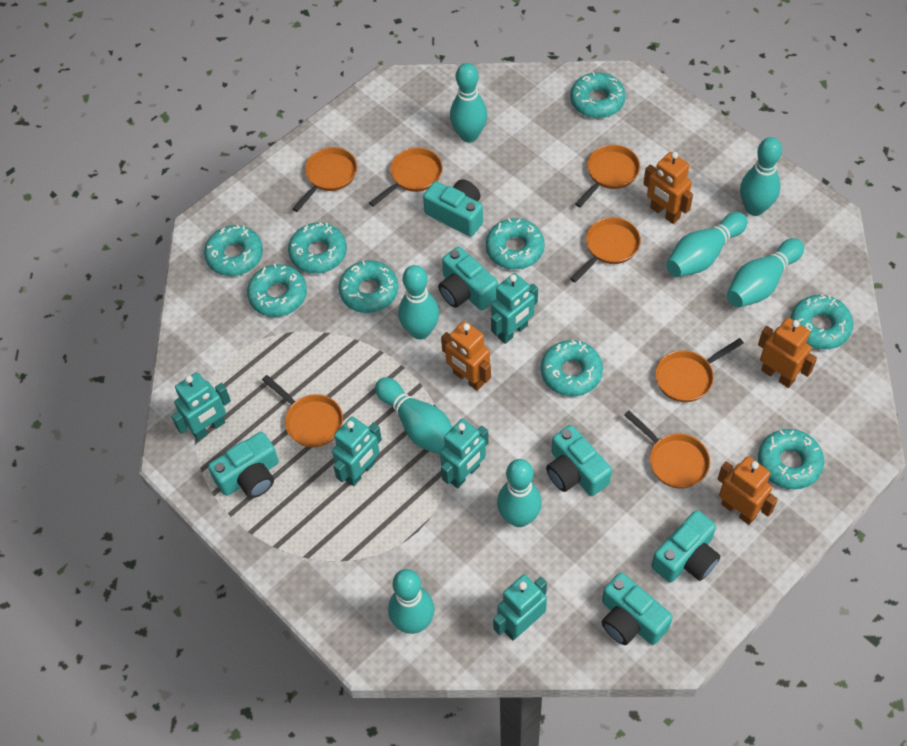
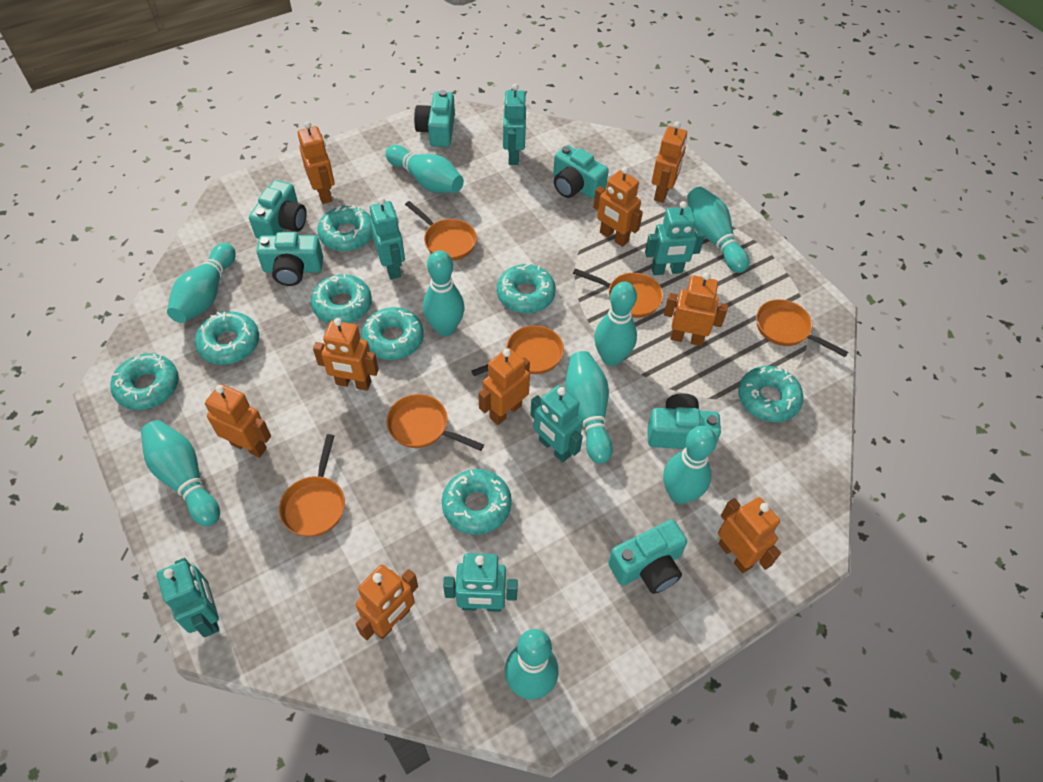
orange pan: [262,375,343,447] [292,147,357,212] [369,148,443,207] [570,217,641,282] [575,145,640,207] [624,410,710,489] [655,338,744,402] = 7 -> [279,434,345,537] [386,394,484,451] [405,201,477,261] [471,325,564,376] [573,268,663,318] [756,299,848,357] = 6
orange robot: [441,321,491,391] [643,152,693,224] [718,456,778,525] [758,318,817,388] = 4 -> [205,384,271,458] [298,121,335,204] [313,318,379,391] [355,565,418,640] [478,348,530,425] [593,167,643,247] [652,121,687,203] [664,272,728,346] [718,497,781,574] = 9
turquoise bowling pin: [375,377,453,455] [388,569,435,634] [398,265,439,340] [450,63,487,142] [497,459,542,527] [666,212,748,277] [727,238,804,308] [740,137,782,216] = 8 -> [141,420,220,526] [167,243,236,323] [385,145,464,193] [423,250,465,336] [505,629,558,700] [565,351,613,464] [594,282,637,366] [663,426,717,504] [687,187,750,273] = 9
turquoise donut: [204,225,263,276] [247,264,307,317] [288,222,347,274] [339,260,398,313] [486,218,545,270] [541,340,603,396] [570,72,626,118] [758,429,824,490] [790,295,853,350] = 9 -> [110,353,179,410] [195,311,259,365] [311,273,372,323] [317,205,373,252] [362,307,424,360] [442,469,512,535] [497,264,556,313] [738,366,804,422] = 8
turquoise robot: [171,372,231,441] [332,417,382,486] [440,419,488,488] [491,273,538,344] [493,574,547,640] = 5 -> [157,558,219,637] [370,198,405,279] [443,553,518,612] [503,84,526,165] [530,385,583,462] [645,201,705,275] = 6

